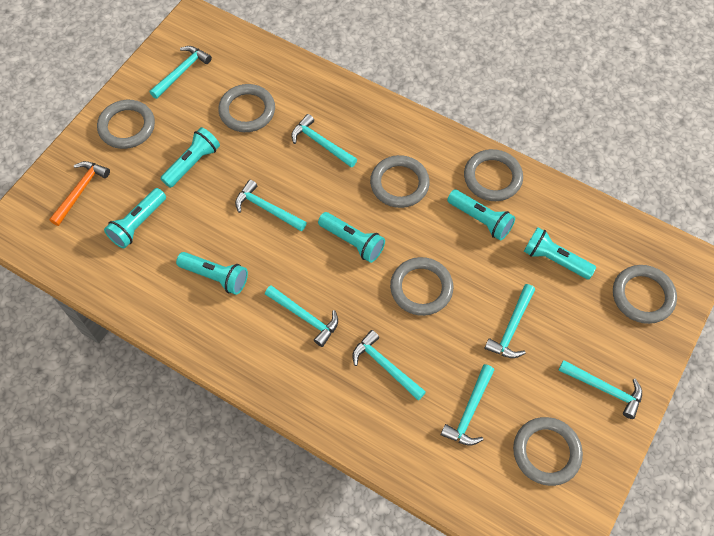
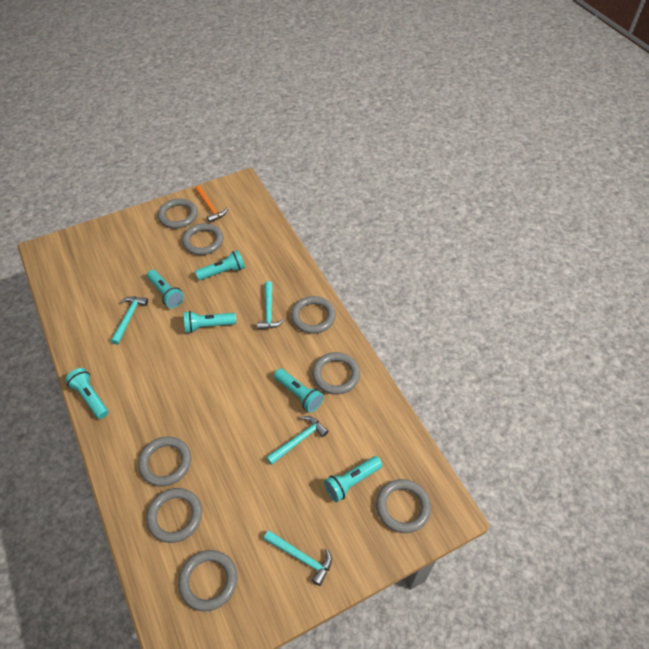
grey ring: [97,100,155,149] [218,84,275,132] [370,155,430,208] [390,257,453,316] [464,149,523,201] [513,417,583,486] [613,265,677,324] = 7 -> [138,437,191,486] [146,488,202,543] [158,198,198,229] [178,550,237,612] [182,223,223,255] [291,296,336,334] [312,352,360,395] [376,479,431,533] = 8
turquoise hammer: [150,46,212,99] [235,180,307,231] [265,285,338,347] [291,114,357,168] [352,330,426,401] [441,364,494,446] [484,284,535,358] [558,360,642,419] = 8 -> [111,296,148,345] [257,281,284,330] [264,530,332,586] [266,416,328,465] = 4

